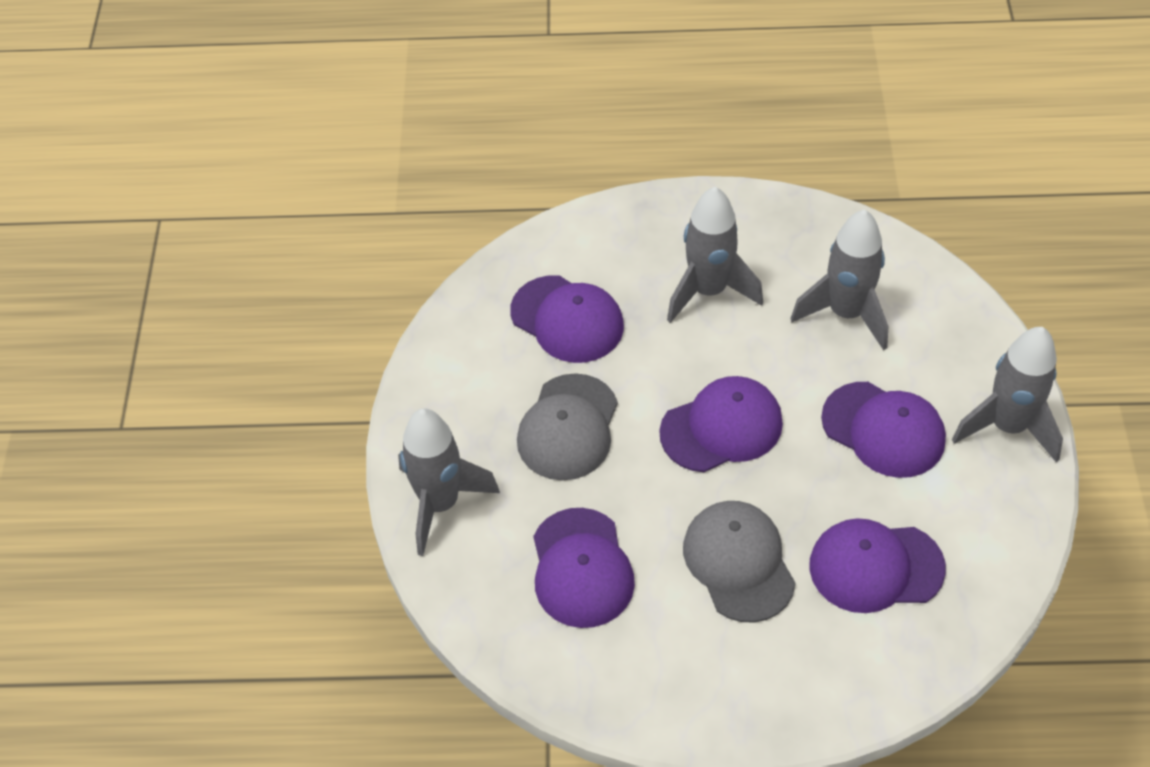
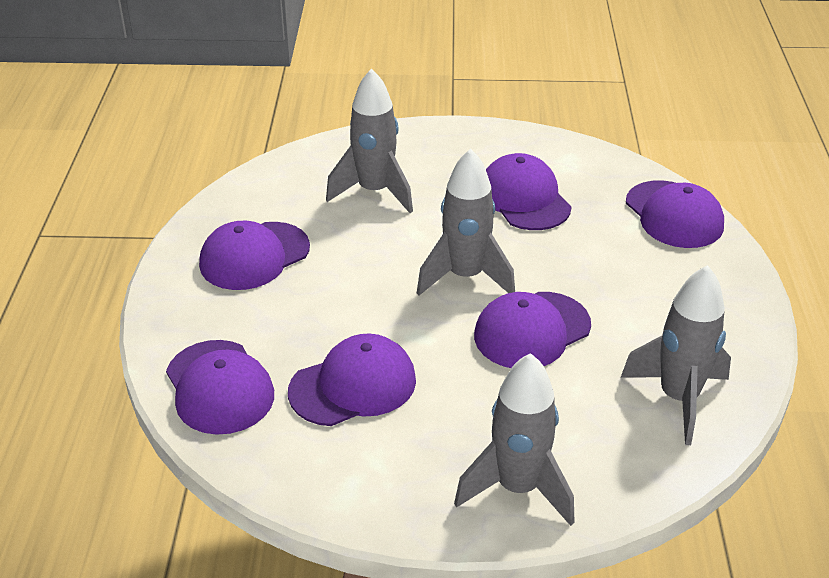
grey cap: [517,373,618,480] [683,501,796,623] = 2 -> none = 0
purple cap: [510,275,624,363] [533,508,635,628] [659,376,783,472] [809,518,946,613] [821,382,946,478] = 5 -> [166,340,274,435] [199,221,310,290] [288,334,416,426] [474,292,591,368] [486,153,572,230] [626,180,724,248] = 6

